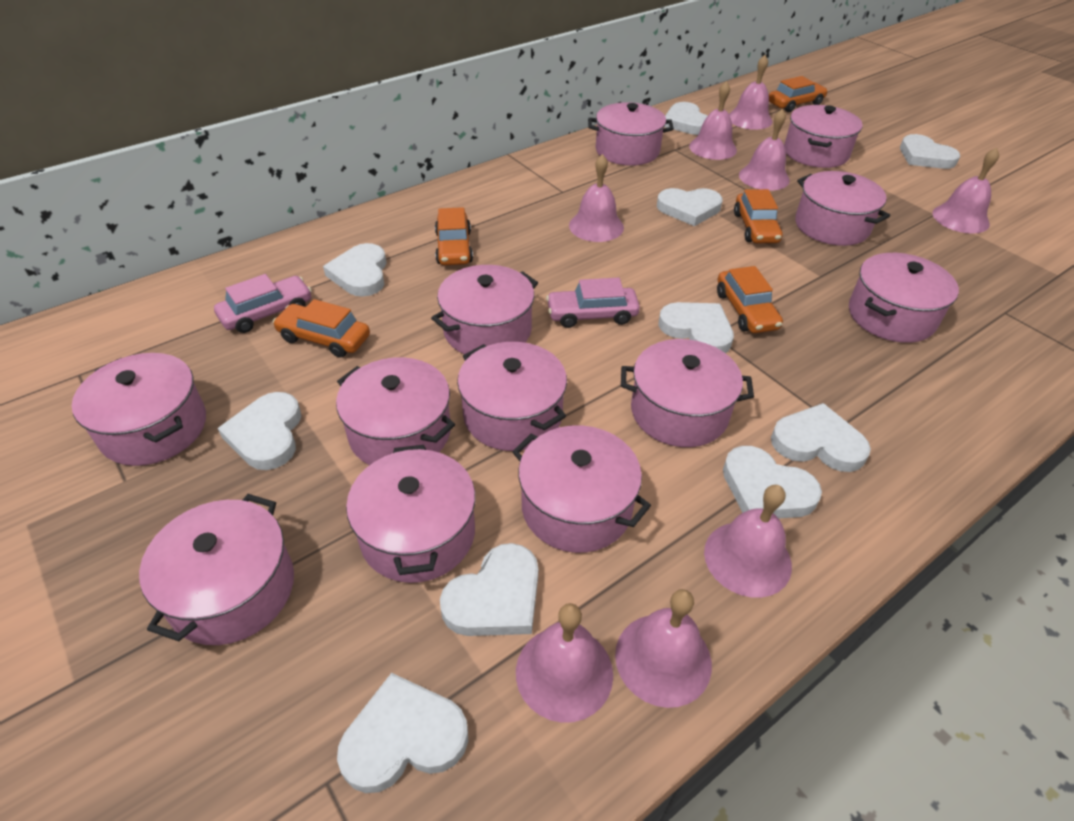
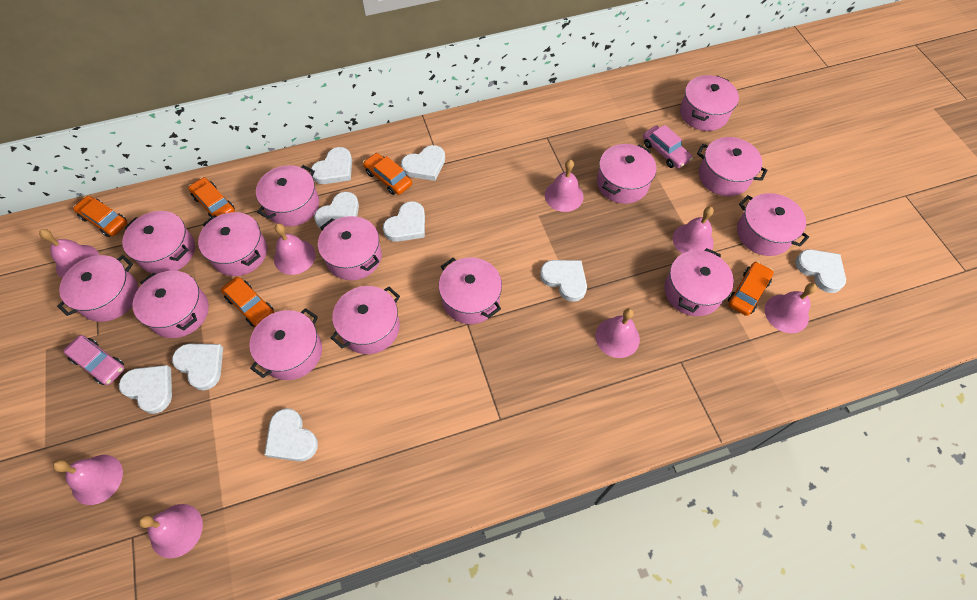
pink pot: [72,353,206,466] [139,494,294,645] [336,357,455,465] [346,445,475,583] [431,265,538,354] [457,342,567,451] [512,425,651,553] [588,102,674,166] [621,339,754,447] [784,105,862,168] [795,171,890,246] [849,253,959,343] = 12 -> [57,255,138,322] [122,211,195,274] [133,271,209,338] [198,212,267,276] [249,308,322,380] [256,165,319,227] [318,216,382,280] [331,286,400,354] [439,258,502,324] [597,144,656,204] [664,248,734,316] [680,75,739,131] [697,137,767,196] [737,193,809,256] = 14
white heart: [218,392,301,470] [323,243,386,297] [337,673,468,793] [440,543,538,636] [657,188,722,226] [658,302,734,353] [665,102,707,135] [723,446,822,518] [771,403,871,472] [900,134,960,169] = 10 -> [119,365,172,414] [172,344,223,391] [264,408,318,462] [311,147,352,184] [314,192,359,229] [383,201,425,242] [401,145,445,181] [540,260,587,302] [795,249,846,293] = 9

